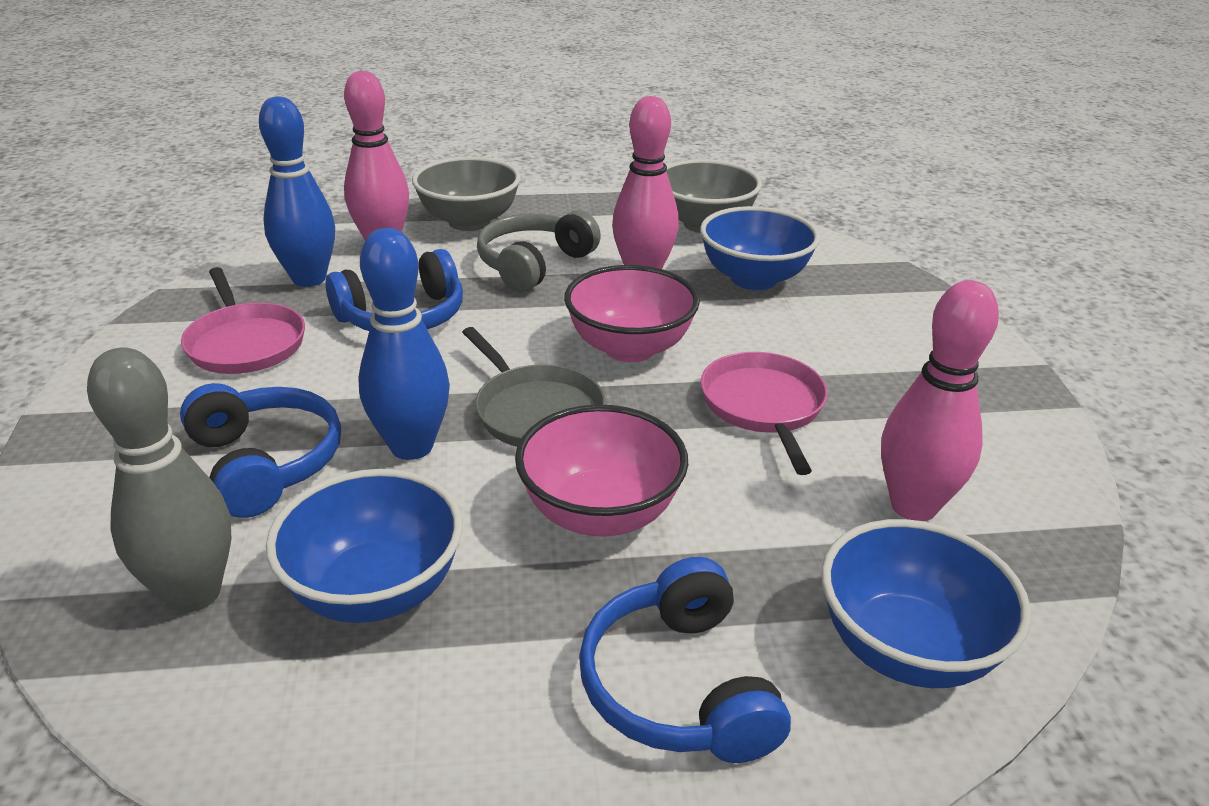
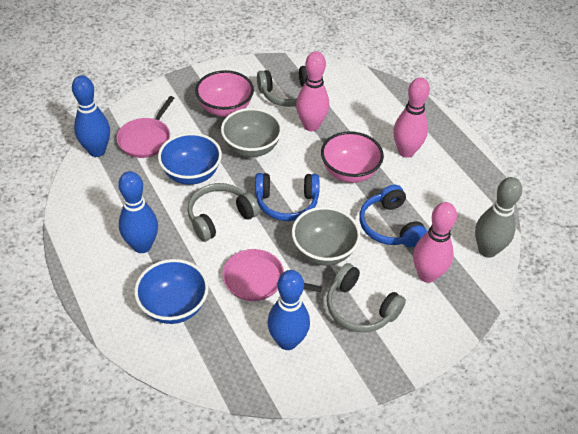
blue bowl: [266,469,463,623] [700,206,820,290] [821,519,1031,688] = 3 -> [134,259,209,324] [158,133,222,185] = 2
blue bowling pin: [259,96,335,287] [358,228,450,460] = 2 -> [72,75,110,157] [118,171,158,253] [267,270,310,350] = 3
blue headphones: [180,383,341,518] [325,249,463,331] [579,557,791,763] = 3 -> [255,173,320,221] [359,185,427,247] = 2
grey headphones: [477,210,601,292] = 1 -> [187,183,260,242] [257,66,307,107] [327,263,406,332] = 3
grey pan: [462,327,605,447] = 1 -> none = 0

